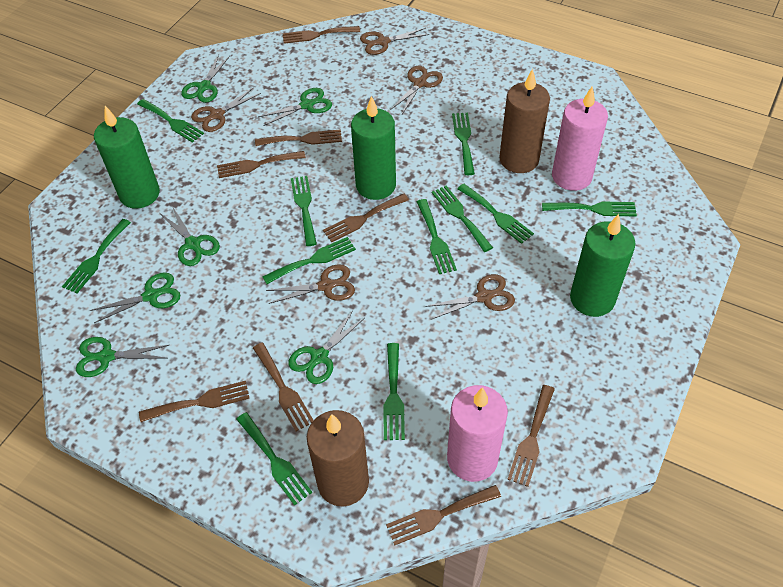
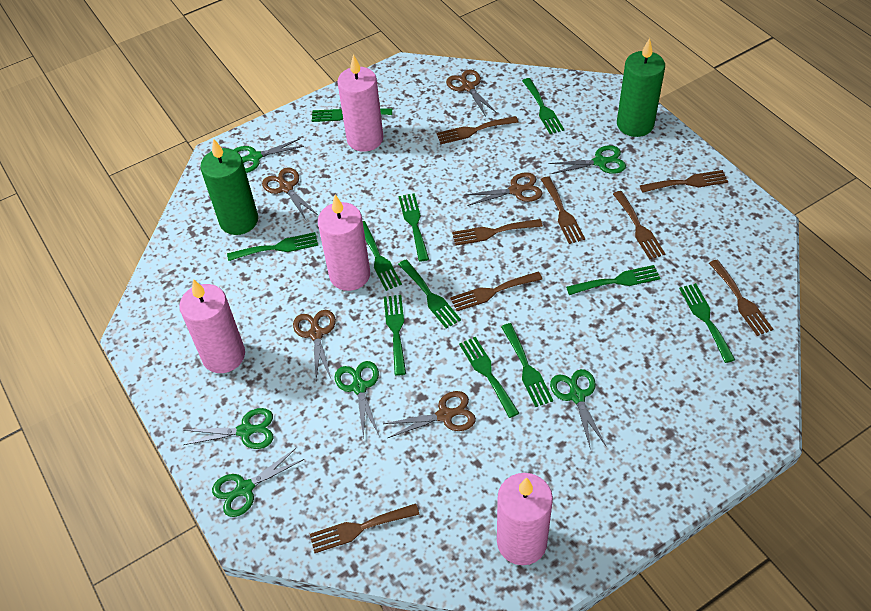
brown candle: [307,410,369,507] [499,69,550,173] = 2 -> none = 0
green candle: [94,106,160,209] [351,96,396,200] [570,214,635,317] = 3 -> [200,138,258,235] [617,38,665,137] = 2
pink candle: [447,385,508,482] [552,86,608,191] = 2 -> [179,279,245,373] [318,195,370,291] [337,54,383,152] [497,473,553,565] = 4

